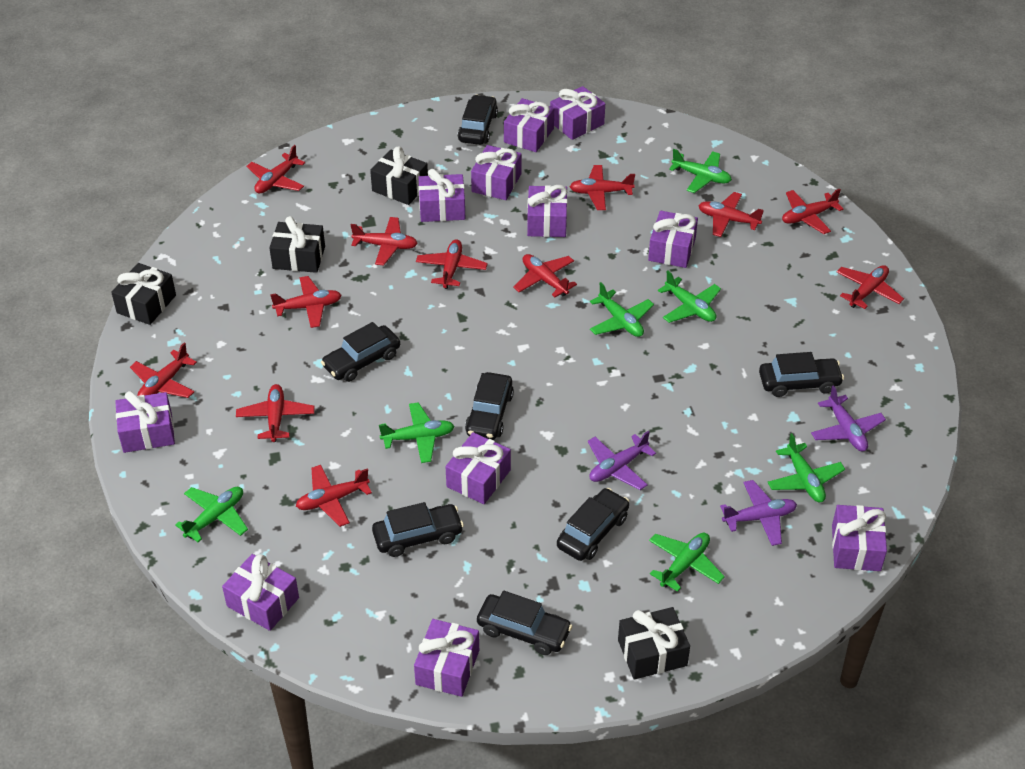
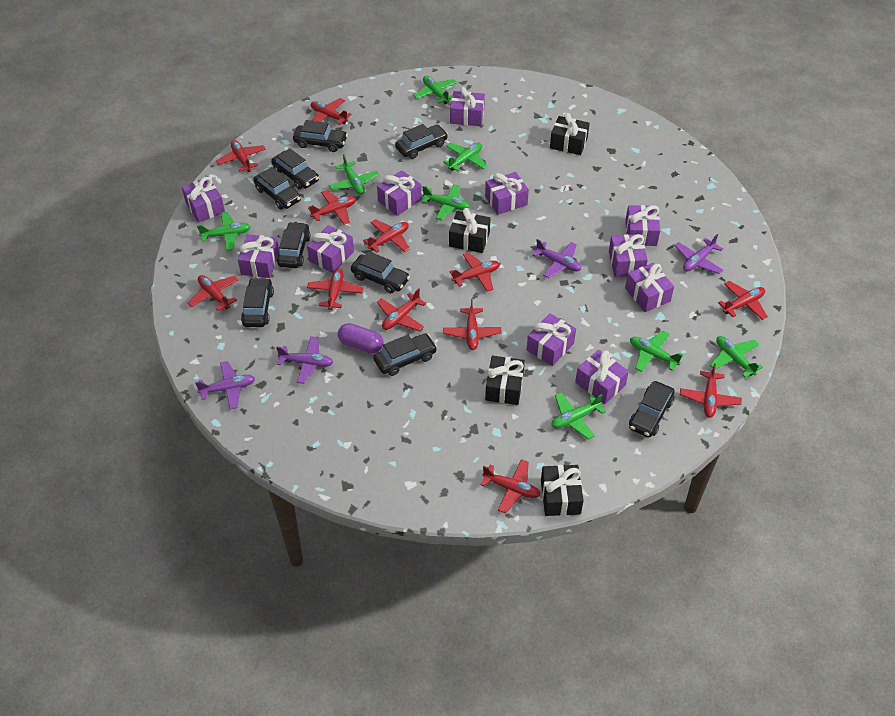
black car: [321,322,400,382] [372,502,464,557] [458,95,498,145] [465,372,514,440] [477,591,572,655] [557,488,629,561] [759,352,844,397] = 7 -> [241,278,274,327] [253,167,301,209] [271,148,319,190] [277,222,311,268] [293,120,348,152] [351,251,410,293] [373,333,437,376] [395,124,448,159] [629,381,675,437] = 9
green plane: [175,487,248,542] [379,402,454,463] [590,282,654,337] [649,533,725,592] [658,271,721,323] [669,149,732,193] [767,433,845,502] = 7 -> [197,212,251,251] [329,154,379,195] [413,76,457,104] [421,184,470,220] [443,143,487,171] [551,392,606,440] [630,331,683,372] [710,336,763,378] = 8
purple capsule: none = 0 -> [338,323,383,353] = 1
purple plane: [588,430,656,490] [720,480,797,546] [811,385,886,451] = 3 -> [195,361,255,410] [276,336,333,384] [532,239,581,278] [675,234,723,274] = 4

